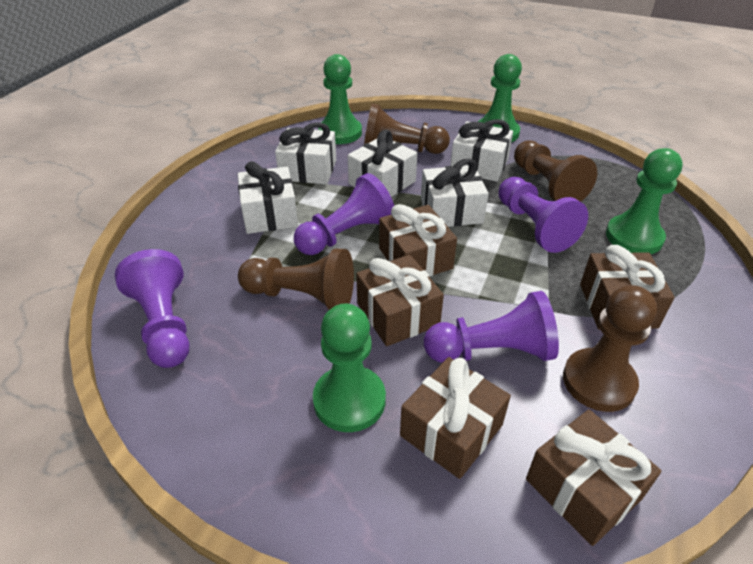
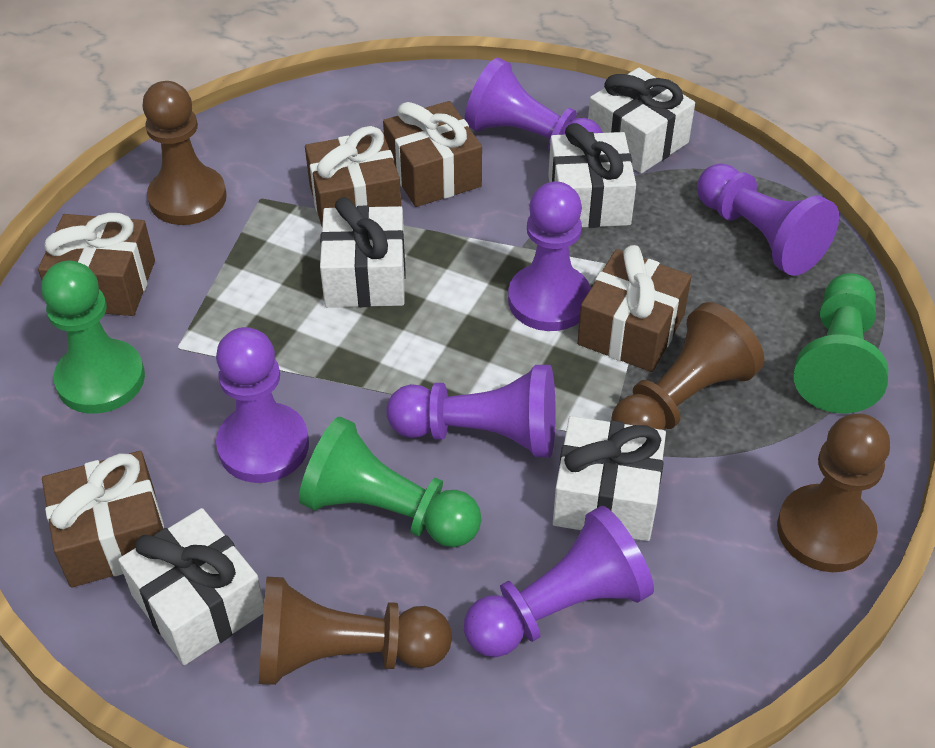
green pawn: [313,304,386,432] [318,54,362,144] [478,54,522,142] [606,148,683,254] = 4 -> [41,261,145,414] [299,417,482,547] [794,273,888,414] = 3
purple pawn: [115,249,190,368] [294,173,394,255] [424,291,559,363] [498,177,588,253] = 4 -> [216,327,309,483] [386,365,556,457] [464,506,654,657] [465,58,603,151] [508,182,591,331] [697,164,839,276] = 6

